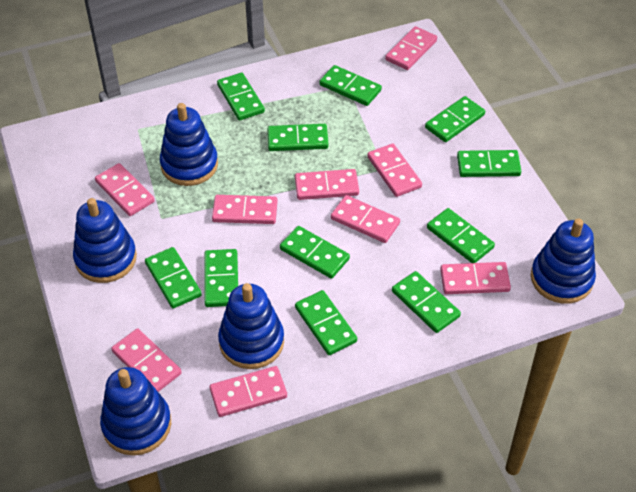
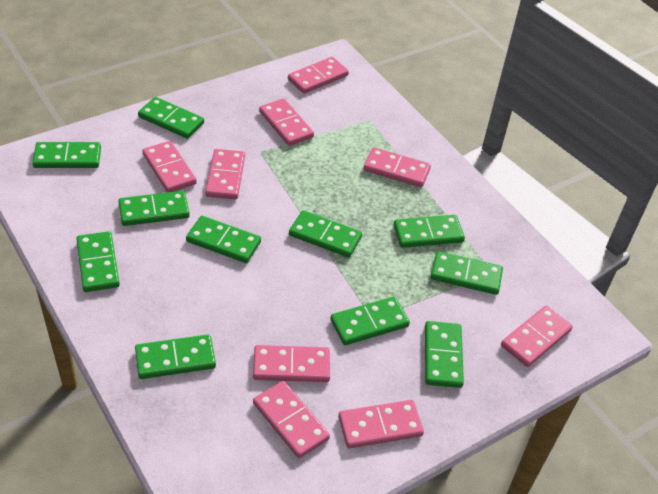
blue stacking toy: [73,198,137,283] [100,367,171,456] [160,103,218,186] [218,283,284,369] [531,219,596,304] = 5 -> none = 0

